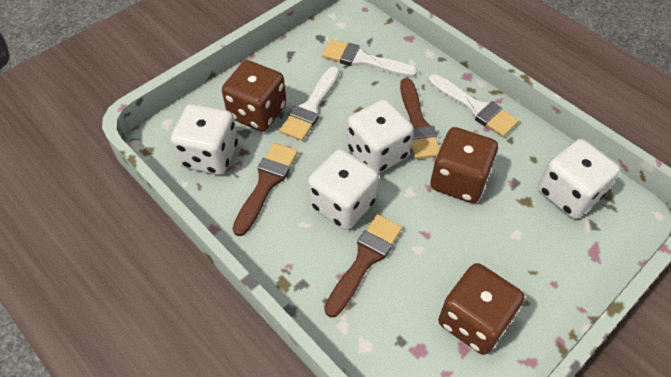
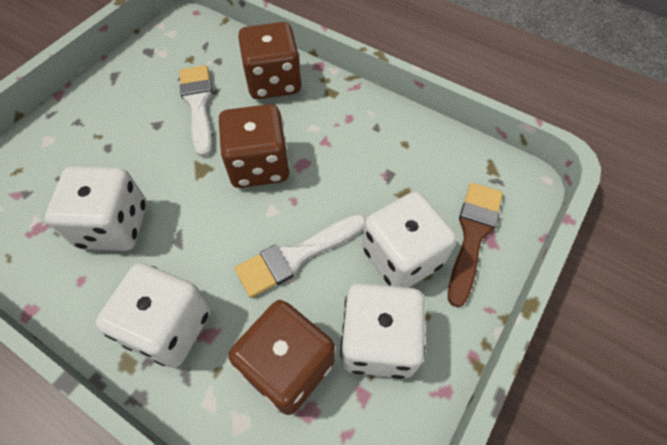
brown brush: [233,143,298,236] [324,214,402,317] [400,78,440,159] = 3 -> [448,183,503,307] = 1
white brush: [279,66,340,141] [322,40,418,78] [428,74,519,137] = 3 -> [179,65,213,157] [235,214,366,298] = 2

